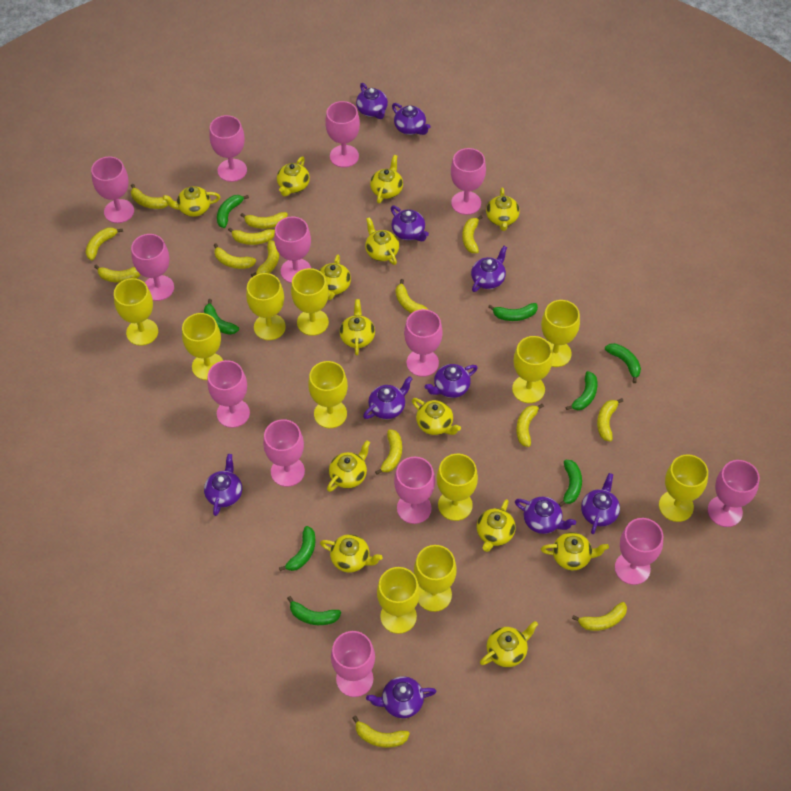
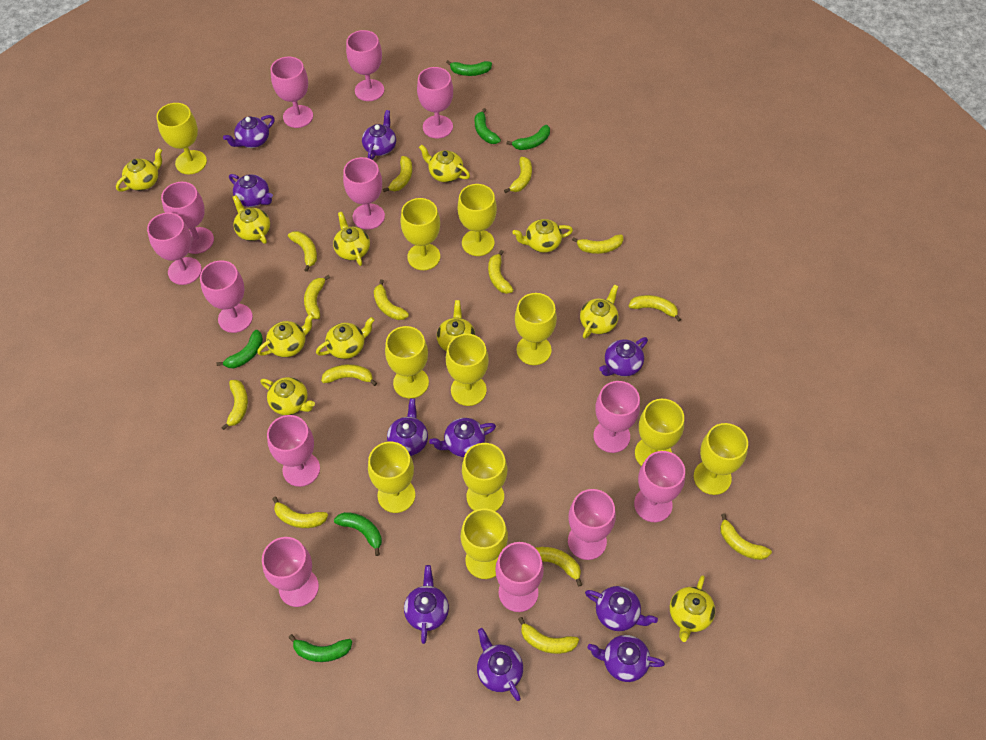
green banana: [204,299,239,335] [217,195,249,228] [279,526,315,571] [287,596,341,625] [488,303,538,321] [559,460,582,507] [566,371,598,410] [605,343,641,383] = 8 -> [217,330,263,368] [288,634,352,662] [334,512,382,556] [446,60,492,76] [475,108,501,144] [506,125,550,150] = 6
yellow teapot: [163,186,220,217] [277,156,310,197] [319,254,351,300] [320,534,383,572] [327,440,370,492] [339,299,375,356] [365,217,399,265] [370,155,403,204] [412,398,461,435] [477,499,516,552] [480,621,538,667] [486,187,520,231] [541,532,609,570] = 13 -> [116,148,162,192] [232,195,270,244] [257,314,314,357] [260,377,315,415] [316,317,375,359] [333,212,370,266] [419,144,470,182] [437,300,475,352] [512,219,573,253] [580,284,619,339] [670,575,715,642] = 11

